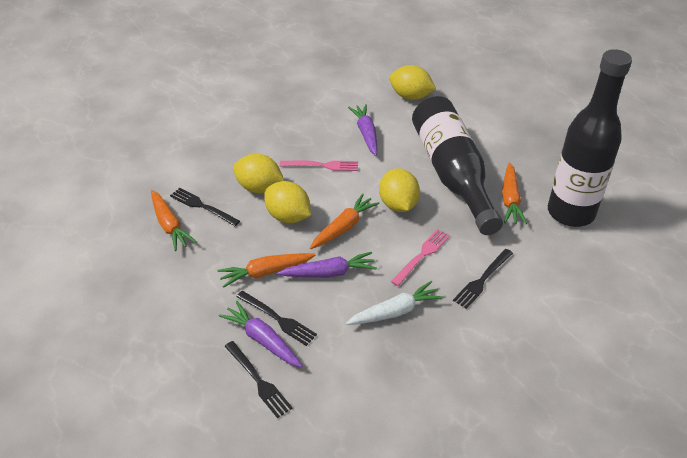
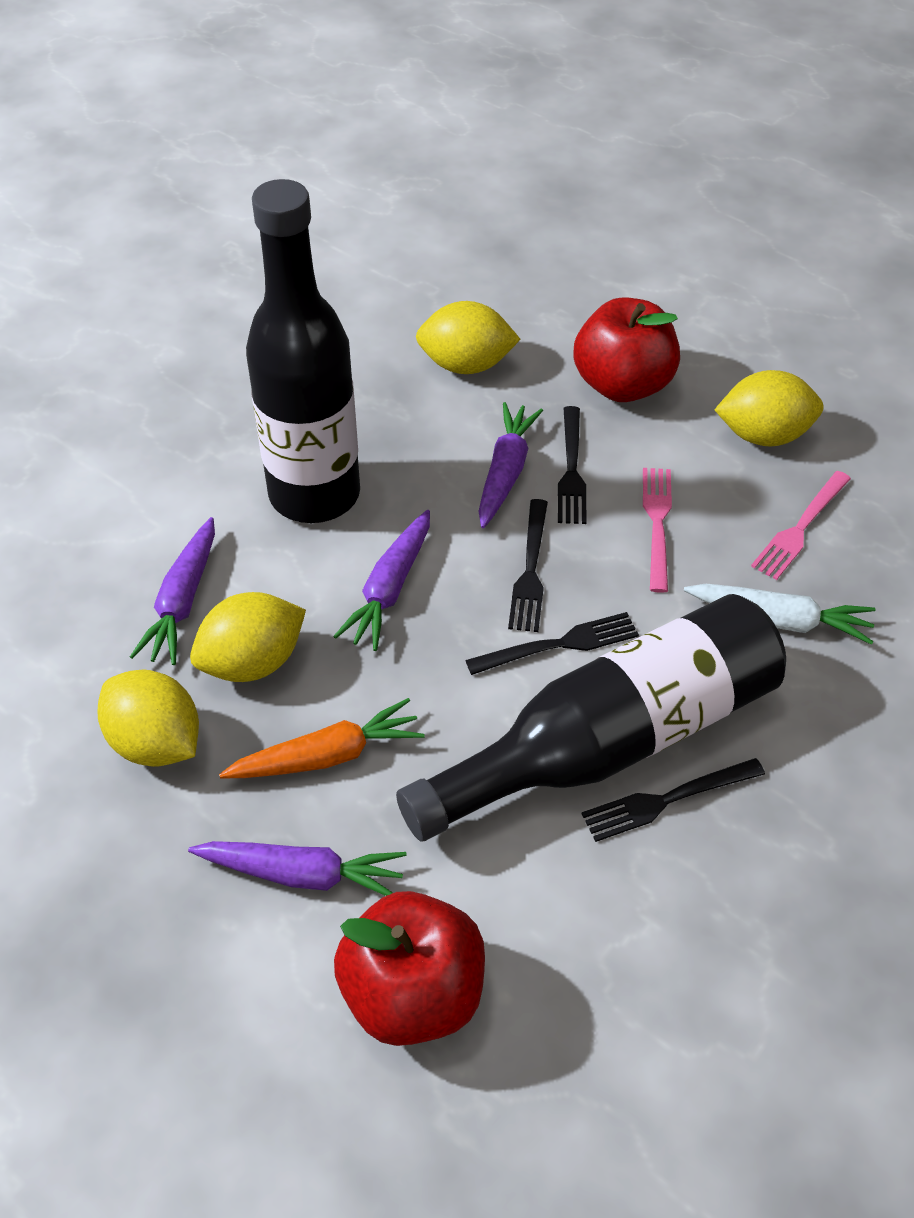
orange carrot: [151,190,196,251] [217,253,316,288] [310,193,380,249] [502,163,527,224] = 4 -> [219,698,425,778] = 1
purple carrot: [219,301,303,368] [277,252,377,278] [348,104,377,156] = 3 -> [130,517,215,665] [188,841,407,896] [333,510,430,651] [478,402,543,528] = 4
red apple: none = 0 -> [334,891,485,1046] [573,297,680,402] = 2

